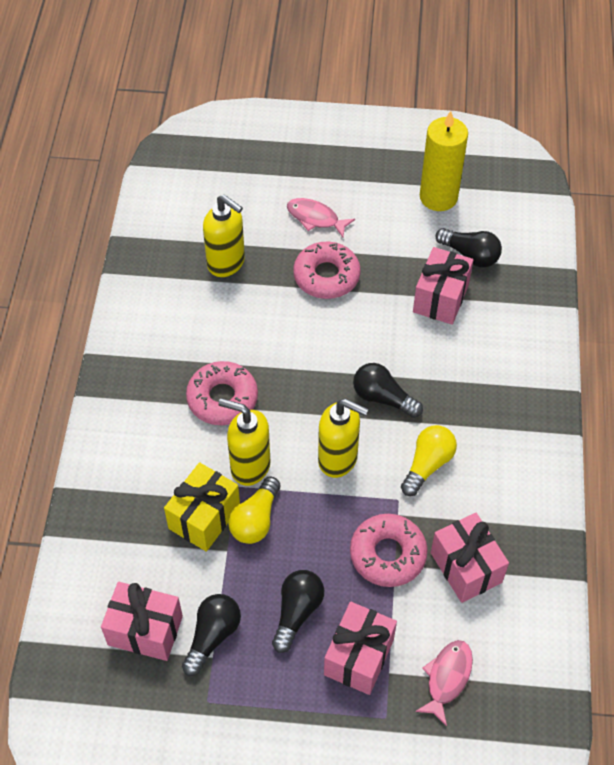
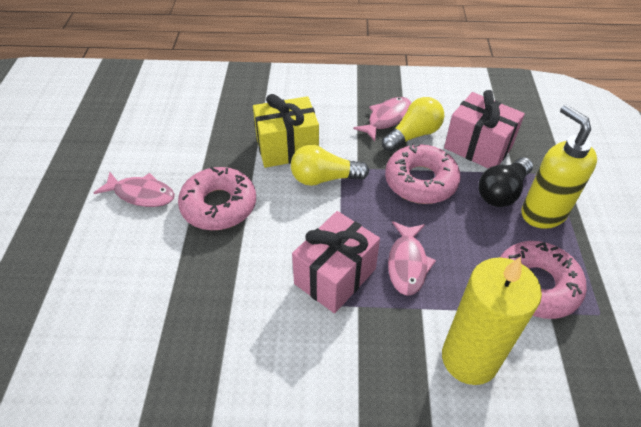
black light bulb: [182,594,241,676] [272,570,324,653] [353,363,423,418] [435,228,502,267] = 4 -> [478,157,533,207] = 1
pink fish: [287,198,355,237] [415,640,473,726] = 2 -> [94,172,175,207] [353,97,411,141] [388,221,436,296] = 3
pink gift: [101,582,183,661] [324,602,397,695] [413,247,473,325] [431,513,509,603] = 4 -> [292,211,380,313] [444,90,525,168] = 2
yellow soap dispenser: [203,195,245,277] [218,398,271,486] [318,399,369,478] = 3 -> [522,105,597,229] = 1

